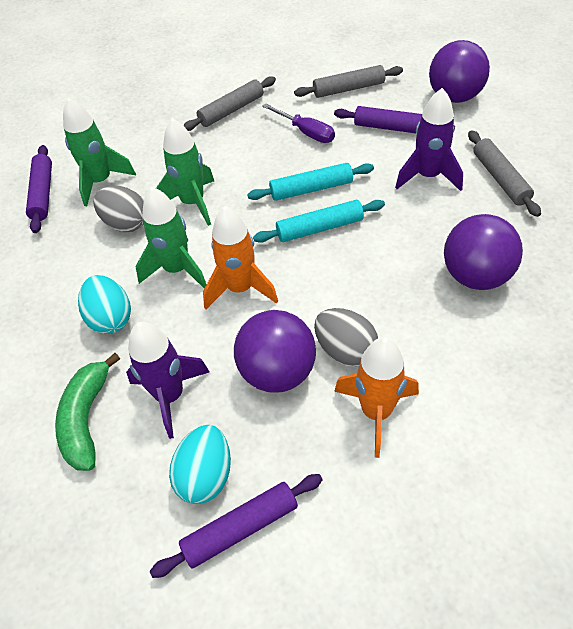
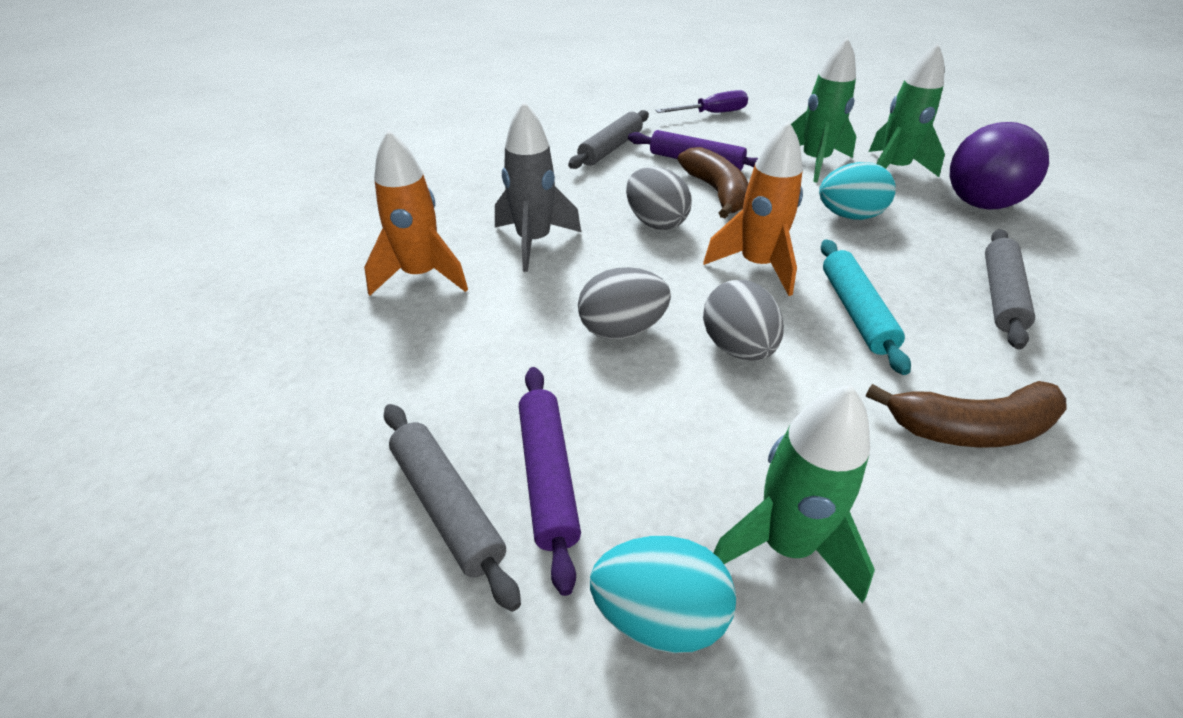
brown banana: none = 0 -> [678,147,748,218] [866,381,1067,448] = 2
green banana: [55,353,120,471] = 1 -> none = 0
grey egg: [93,186,144,232] [314,308,378,367] = 2 -> [578,267,671,339] [626,167,692,230] [703,280,784,361] = 3
grey rocket: none = 0 -> [495,101,581,272] = 1
purple ball: [234,310,316,393] [429,40,490,103] [444,214,523,290] = 3 -> [950,122,1049,209] = 1
purple rocket: [126,322,209,439] [395,88,463,191] = 2 -> none = 0
purple rolling pin: [26,145,52,233] [150,474,323,578] [334,106,455,134] = 3 -> [519,367,581,596] [628,130,758,171] = 2
turquoise rolling pin: [247,163,374,201] [253,200,385,243] = 2 -> [821,239,911,375] = 1

